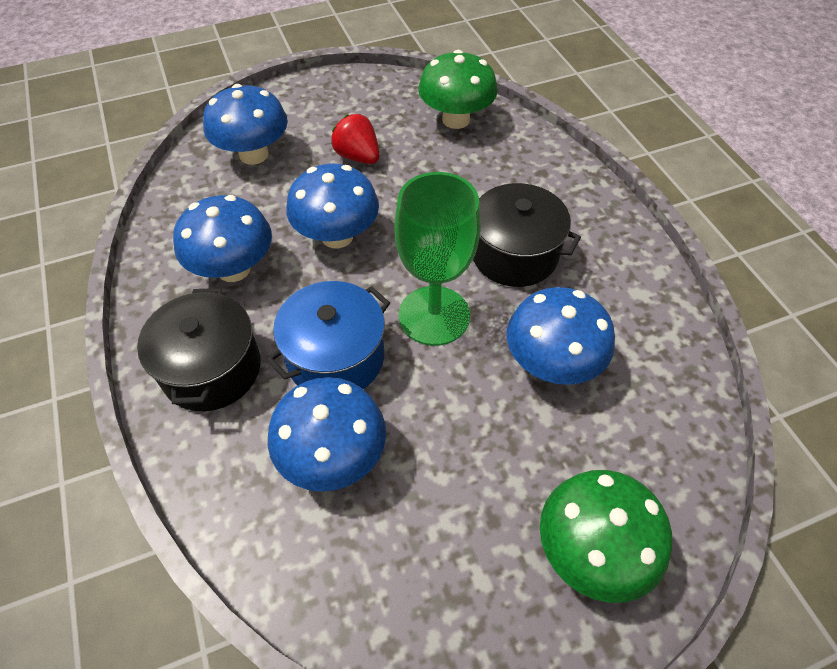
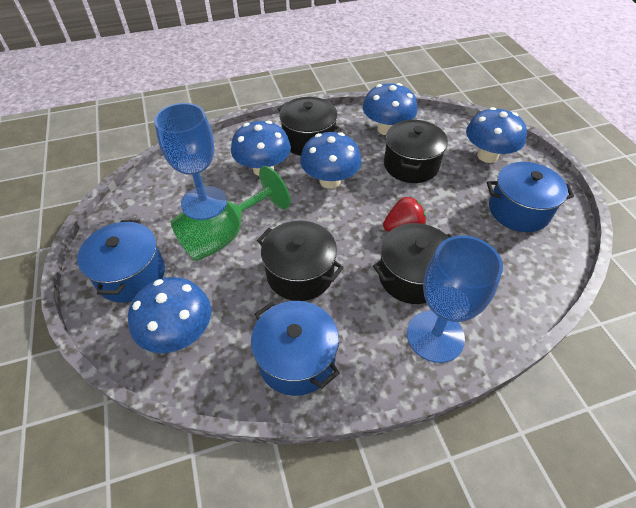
black pot: [137,288,261,411] [473,183,581,287] = 2 -> [257,220,344,301] [278,97,341,156] [373,223,452,304] [384,120,448,183] = 4
blue goblet: none = 0 -> [154,103,227,211] [407,235,503,363] = 2
blue pot: [267,281,390,389] = 1 -> [77,220,165,303] [251,301,340,396] [487,162,574,232] = 3
green mushroom: [418,50,498,129] [540,470,672,603] = 2 -> none = 0

